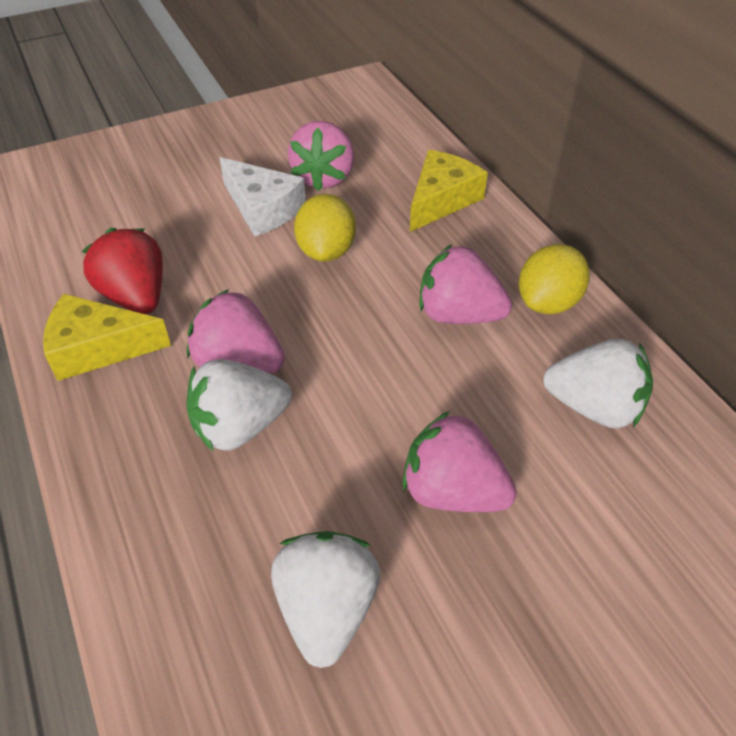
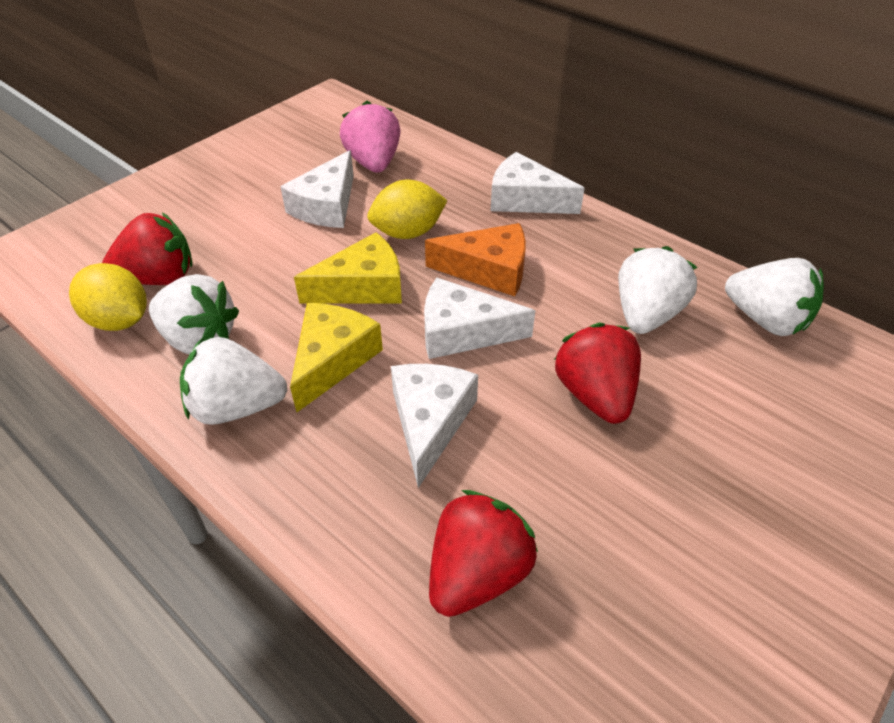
orange cheese: none = 0 -> [425,223,526,296] = 1
pink strawberry: [187,289,285,374] [288,121,354,191] [402,411,517,512] [419,244,512,324] = 4 -> [340,101,401,173] = 1
red strawberry: [82,228,163,314] = 1 -> [102,213,193,285] [429,490,538,617] [554,322,641,424] = 3
white cheese: [219,157,306,237] = 1 -> [280,150,354,228] [391,364,478,488] [424,277,535,359] [491,152,585,214] = 4
white strawberry: [186,359,292,452] [271,531,380,668] [543,339,653,428] = 3 -> [149,274,239,354] [180,337,287,425] [618,246,697,334] [725,258,824,336] = 4

